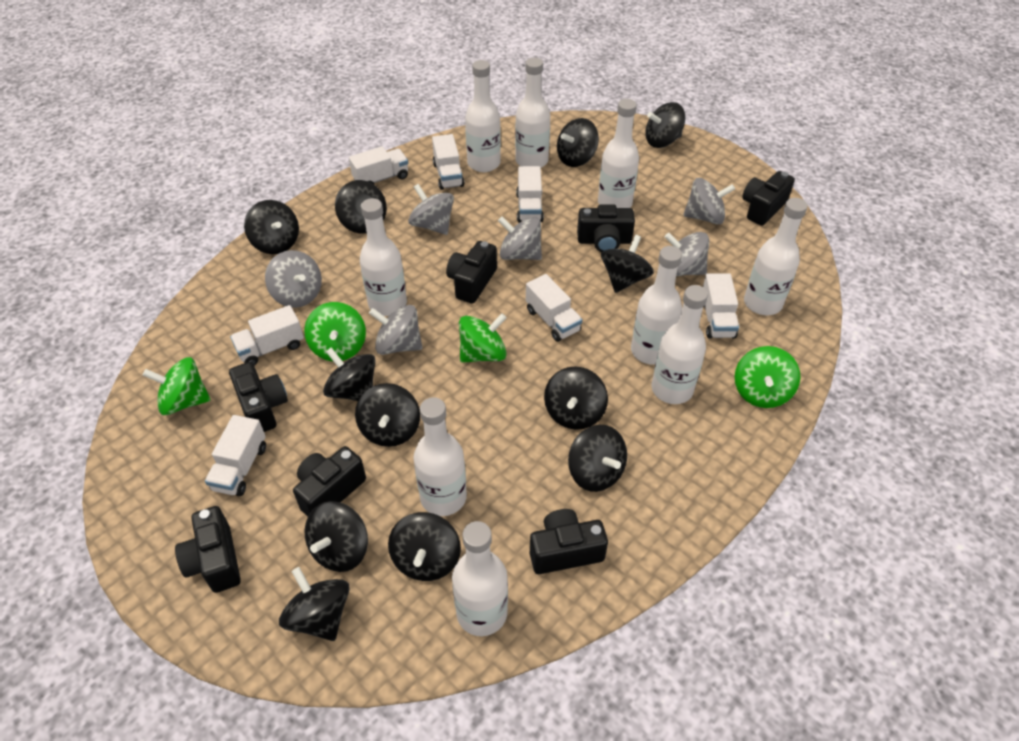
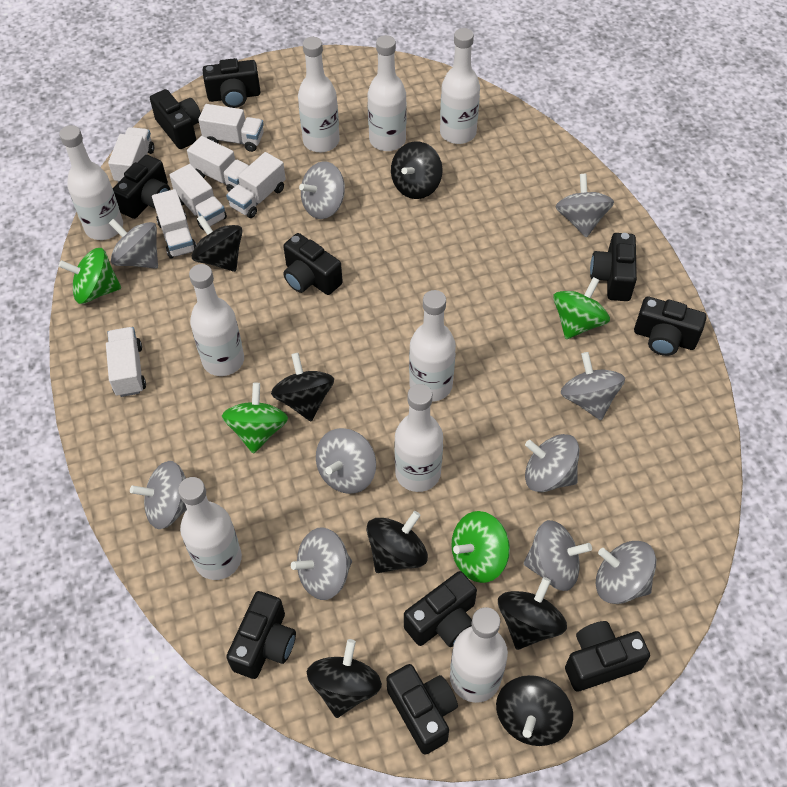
black camera: [175,506,241,593] [229,362,288,432] [293,446,366,516] [446,241,497,304] [530,509,608,574] [577,204,635,252] [742,171,795,226] = 7 -> [113,155,170,219] [150,89,201,149] [203,58,261,108] [226,591,296,679] [283,233,343,295] [387,664,458,754] [404,571,477,647] [565,621,650,691] [590,233,637,301] [634,296,707,356] = 10
black spinning top: [244,200,299,254] [279,567,350,641] [305,501,368,572] [323,347,375,401] [335,180,387,234] [355,383,420,447] [388,512,461,581] [544,366,608,430] [557,118,599,167] [568,425,627,492] [601,235,654,293] [645,102,685,148] = 12 -> [192,215,243,272] [271,353,334,421] [307,639,382,718] [367,511,428,573] [391,141,443,199] [496,675,573,746] [498,577,567,650] = 7
grey spinning top: [265,250,322,308] [369,305,422,355] [408,184,454,235] [498,217,542,260] [665,232,709,276] [683,178,735,224] = 6 -> [109,219,158,269] [130,461,187,529] [291,527,352,600] [299,161,345,219] [316,428,376,494] [524,520,592,591] [525,434,579,492] [555,174,614,237] [561,352,625,420] [596,541,656,604] = 10

